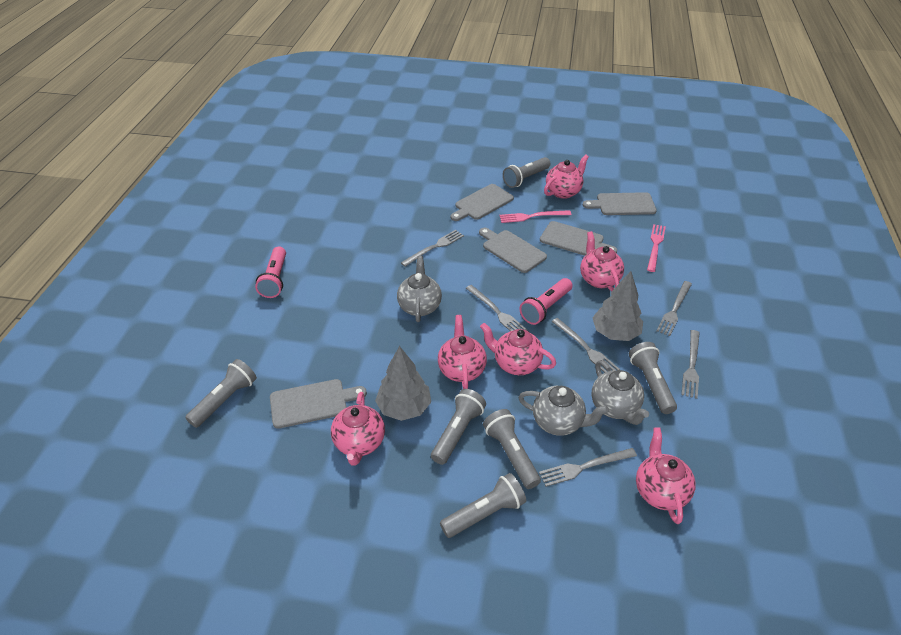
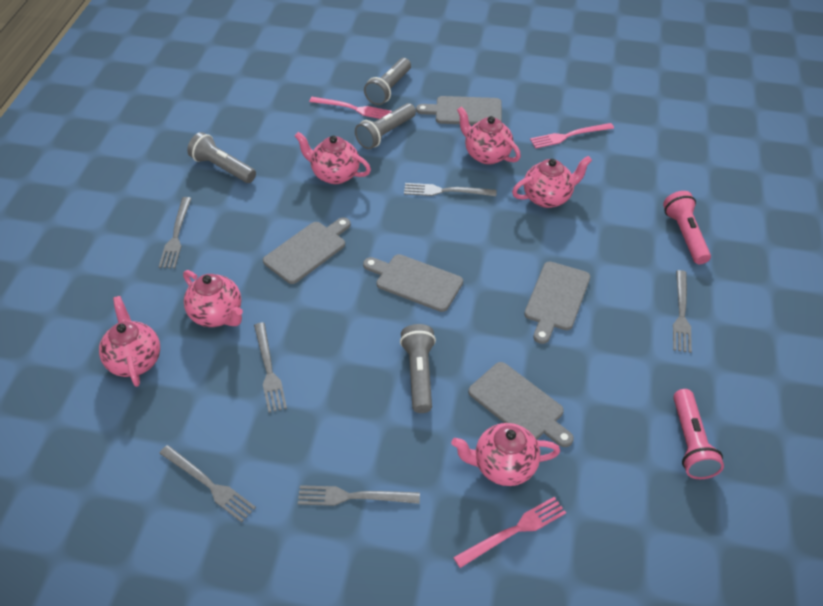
grey flashlight: [185,359,257,428] [431,389,486,465] [440,473,526,538] [483,409,541,489] [503,157,551,188] [629,342,677,414] = 6 -> [187,132,256,183] [355,103,416,149] [364,58,411,105] [400,324,436,413] = 4
grey teapot: [397,256,442,322] [518,386,609,436] [591,360,649,425] = 3 -> none = 0
grey tree: [375,346,431,421] [592,271,643,341] = 2 -> none = 0
pink fork: [499,210,571,223] [647,224,666,272] = 2 -> [309,97,392,119] [453,497,566,568] [530,123,614,149] = 3

